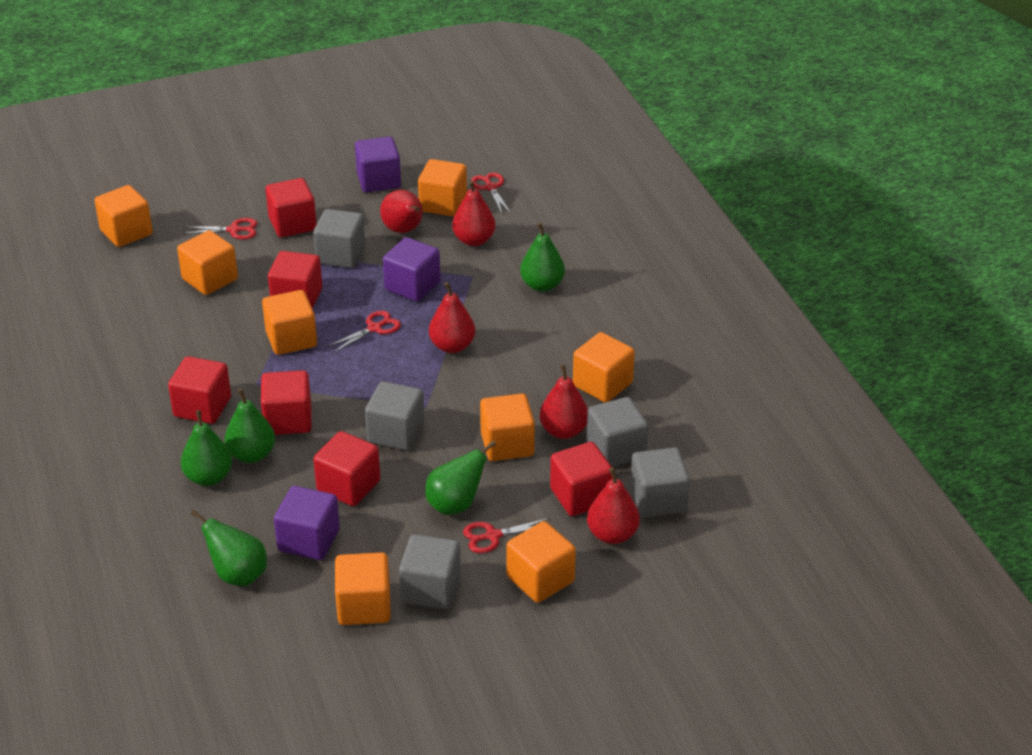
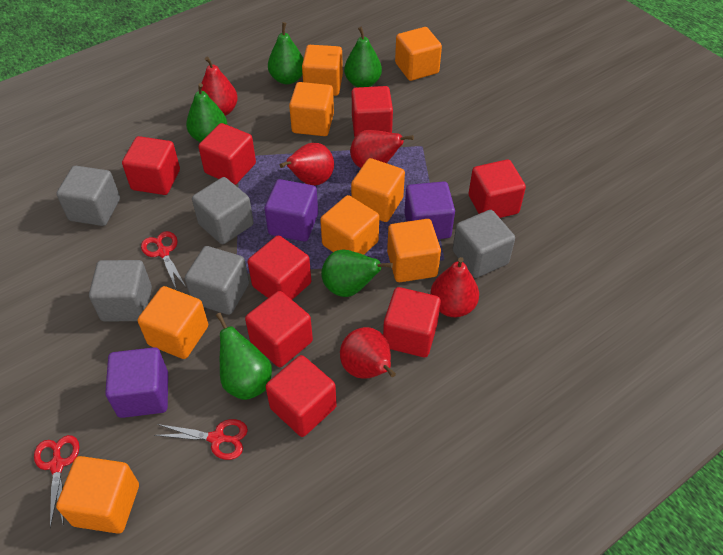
red cube: [168,356,231,424] [261,370,312,435] [266,178,317,237] [268,251,322,309] [313,431,380,506] [550,442,613,516] = 6 -> [122,136,180,195] [198,123,256,185] [245,291,313,367] [248,236,311,300] [266,355,337,437] [352,86,393,137] [383,287,441,357] [469,159,526,218] = 8
red scissors: [183,218,257,240] [327,311,401,353] [463,518,553,553] [471,172,511,213] = 4 -> [34,435,79,528] [141,231,186,289] [154,419,248,460] = 3

